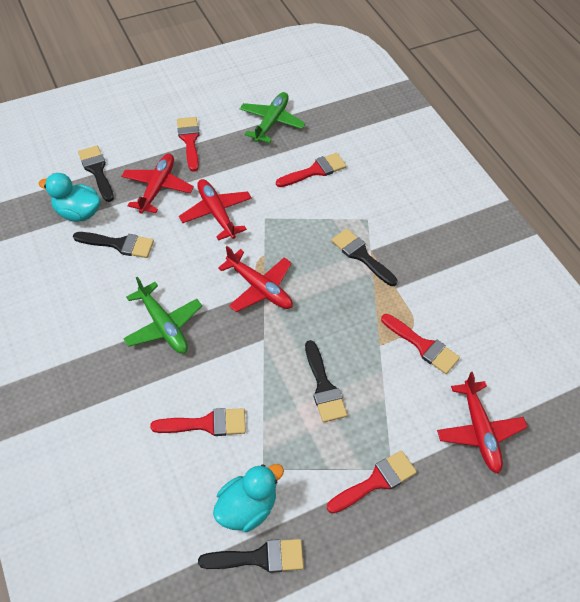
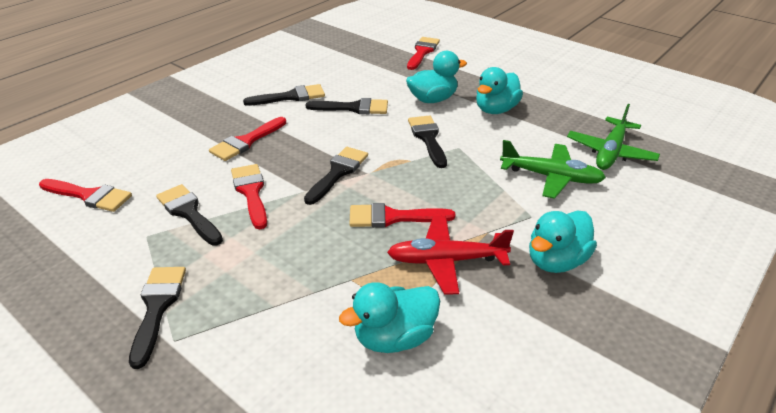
black brush: [73,232,154,258] [78,145,114,202] [198,539,304,573] [305,340,347,422] [331,229,398,286] = 5 -> [129,267,186,369] [156,184,223,246] [243,84,325,106] [304,147,368,205] [306,98,388,114] [408,115,447,168] = 6
red plane: [121,154,194,214] [179,179,252,241] [218,246,293,312] [437,372,527,473] = 4 -> [387,216,514,295] = 1
turquoise duck: [39,173,101,222] [213,464,284,532] = 2 -> [339,282,440,353] [406,51,467,103] [476,67,523,114] [529,210,597,273] = 4

